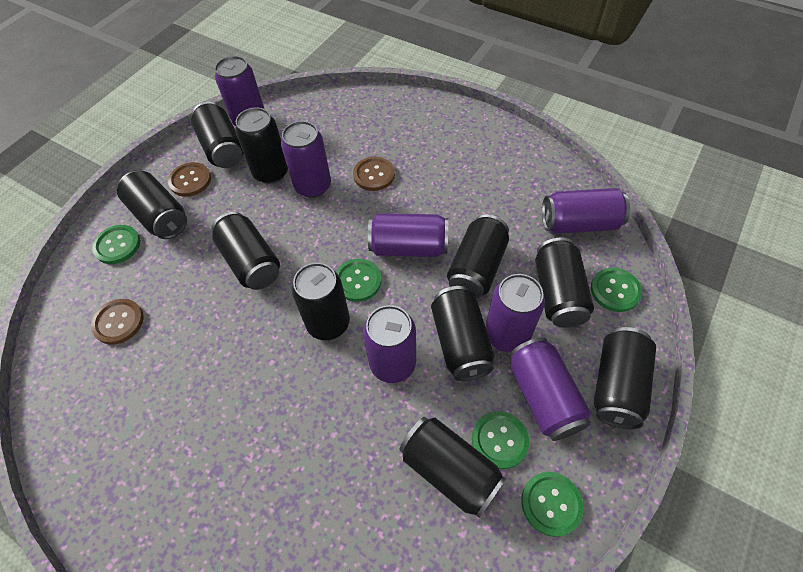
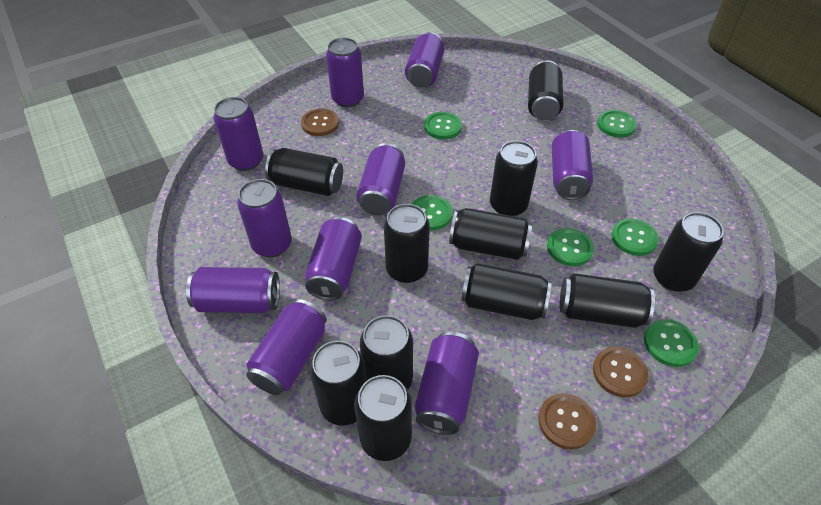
black can: [117,171,187,239] [191,102,244,168] [211,212,280,290] [235,107,288,184] [292,263,350,340] [400,417,506,518] [431,286,494,381] [447,214,509,299] [535,238,594,328] [594,327,656,429] = 10 -> [265,148,343,196] [310,341,367,426] [354,375,412,461] [360,315,413,390] [384,204,430,283] [449,208,532,260] [461,263,551,320] [490,141,538,216] [528,60,563,120] [560,273,655,328] [653,212,724,292] = 11
green button: [92,225,140,264] [336,259,382,302] [472,411,529,469] [521,472,584,537] [591,267,642,312] = 5 -> [412,195,453,230] [424,112,462,139] [547,228,594,266] [597,110,637,138] [611,218,659,256] [644,319,699,367] = 6
purple can: [215,56,264,126] [281,121,331,198] [363,305,416,383] [368,213,448,257] [485,274,545,352] [509,337,591,441] [542,188,630,234] = 7 -> [186,267,280,313] [213,97,263,171] [237,179,292,257] [246,299,327,395] [305,217,362,301] [326,38,364,107] [356,143,405,215] [405,32,444,88] [415,332,479,435] [552,130,593,200] = 10

